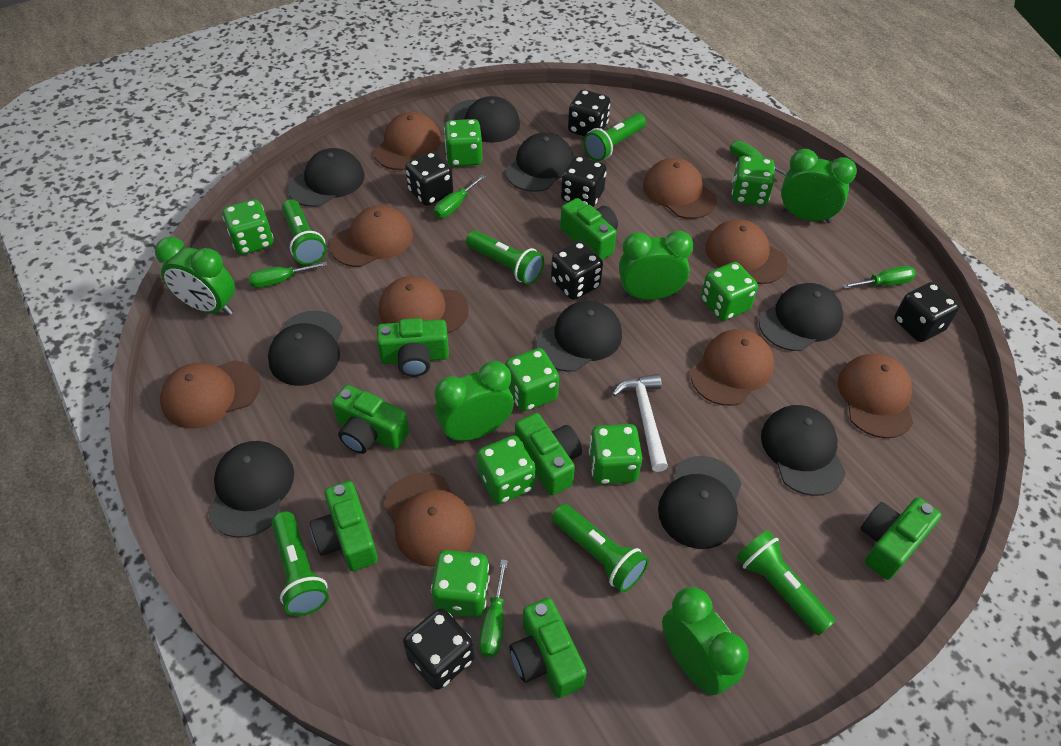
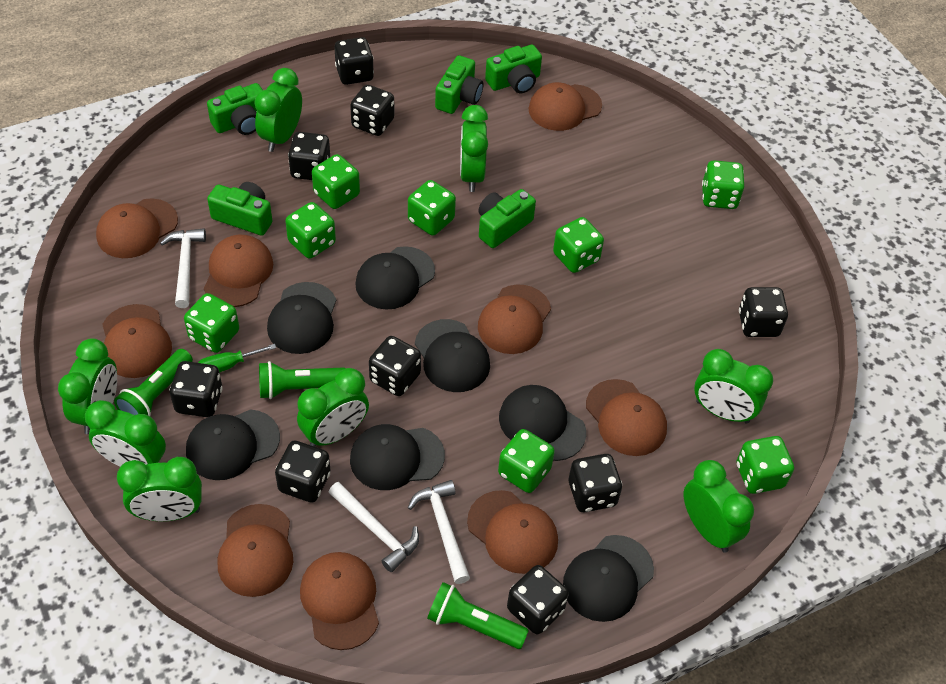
black cap: [208,441,294,538] [268,311,343,386] [287,148,364,207] [447,96,520,143] [506,132,574,192] [536,301,622,372] [658,456,741,549] [759,283,844,351] [761,405,846,496] = 9 -> [186,410,280,480] [267,282,336,354] [350,424,445,490] [355,246,435,310] [415,319,490,392] [499,385,586,461] [563,535,654,622] = 7
black dice: [403,608,474,690] [405,152,453,206] [551,241,603,300] [561,156,607,207] [568,90,610,137] [894,282,959,342] = 6 -> [170,361,223,417] [275,441,331,503] [288,132,330,180] [335,37,374,85] [350,85,395,136] [369,336,421,396] [507,565,569,634] [569,454,622,512] [739,287,788,337] = 9
green camera: [310,481,378,571] [332,385,409,454] [377,318,449,377] [510,598,587,698] [515,413,582,495] [560,198,618,260] [860,497,942,580] = 7 -> [207,83,263,135] [207,182,272,236] [435,55,483,114] [478,189,536,248] [485,45,542,93] = 5
green clock: [155,237,235,315] [434,361,514,442] [619,231,694,300] [662,587,749,695] [781,149,857,223] = 5 -> [58,338,117,434] [85,400,166,467] [117,457,202,521] [254,68,302,152] [297,368,369,447] [460,105,488,192] [684,460,754,552] [694,349,773,423] = 8
green flashlight: [271,512,329,616] [282,199,326,265] [466,230,544,285] [552,504,649,592] [583,113,646,161] [736,530,836,636] = 6 -> [114,349,193,416] [259,361,346,399] [427,582,529,649] = 3
green screwdriver: [248,262,327,288] [434,175,485,218] [479,559,508,657] [730,141,787,176] [842,266,916,289] = 5 -> [198,344,276,373] = 1
white hammer: [612,374,668,472] = 1 -> [160,228,206,308] [328,482,419,572] [408,480,470,584] = 3

